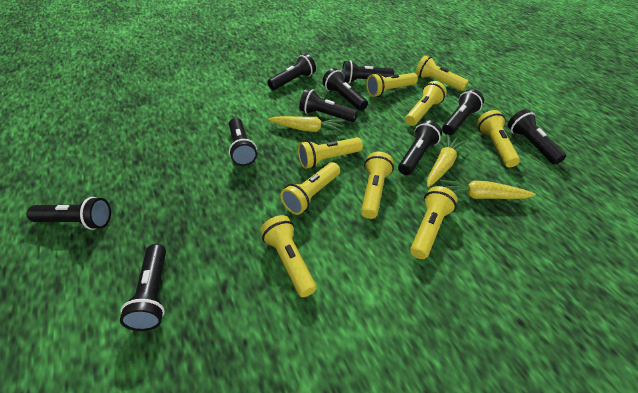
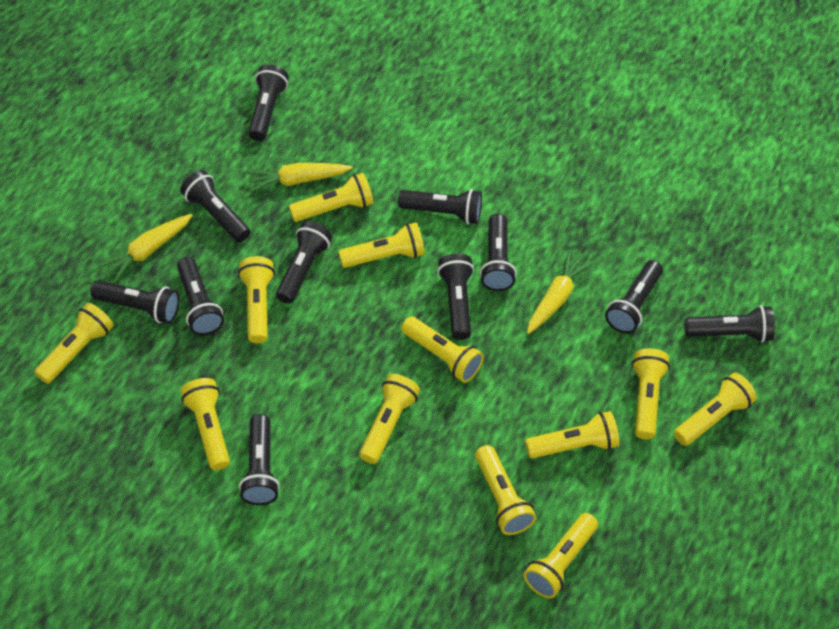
black flashlight: [27,197,111,230] [120,244,166,331] [229,118,257,166] [267,54,316,90] [299,89,358,122] [322,68,368,111] [342,60,394,84] [398,120,442,175] [442,89,484,135] [507,109,566,165] = 10 -> [91,280,180,324] [177,257,224,335] [180,170,250,242] [239,414,280,505] [248,64,289,141] [276,221,332,304] [398,189,482,224] [438,253,474,340] [480,213,516,291] [605,260,663,334] [684,305,775,342] = 11
yellow flashlight: [260,215,317,297] [280,162,340,215] [298,137,363,169] [361,151,394,219] [366,73,418,97] [405,81,447,126] [410,186,457,259] [415,55,469,91] [477,110,520,167] = 9 -> [34,303,114,384] [180,378,230,470] [238,256,275,343] [289,173,373,222] [338,223,425,268] [359,374,420,464] [401,316,484,383] [475,445,536,535] [523,513,598,599] [525,411,620,459] [632,349,670,439] [674,373,757,446] = 12

